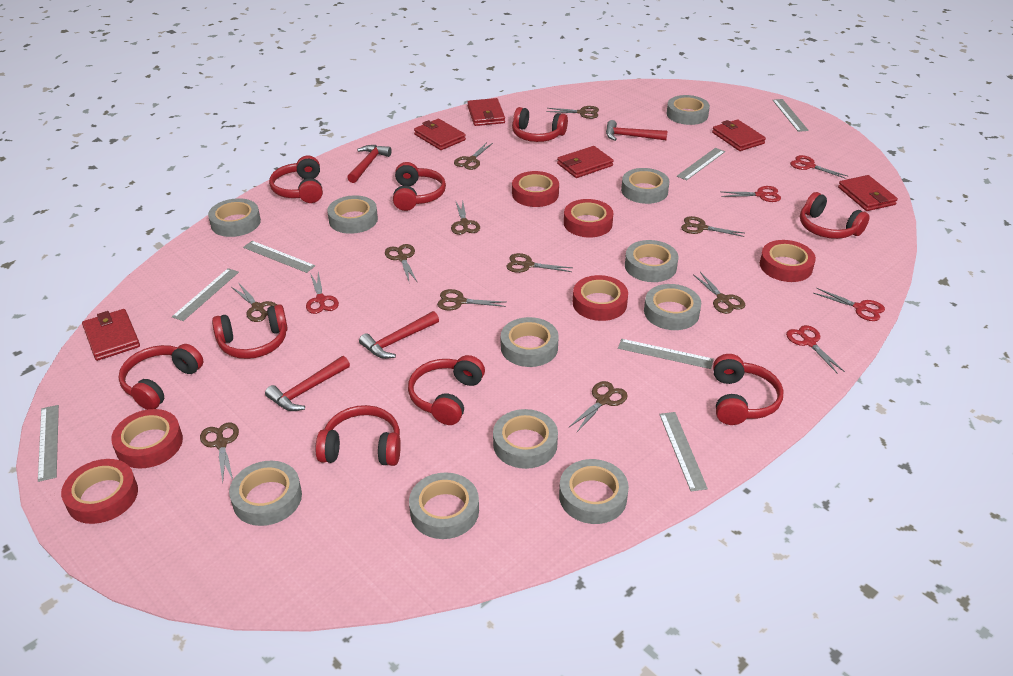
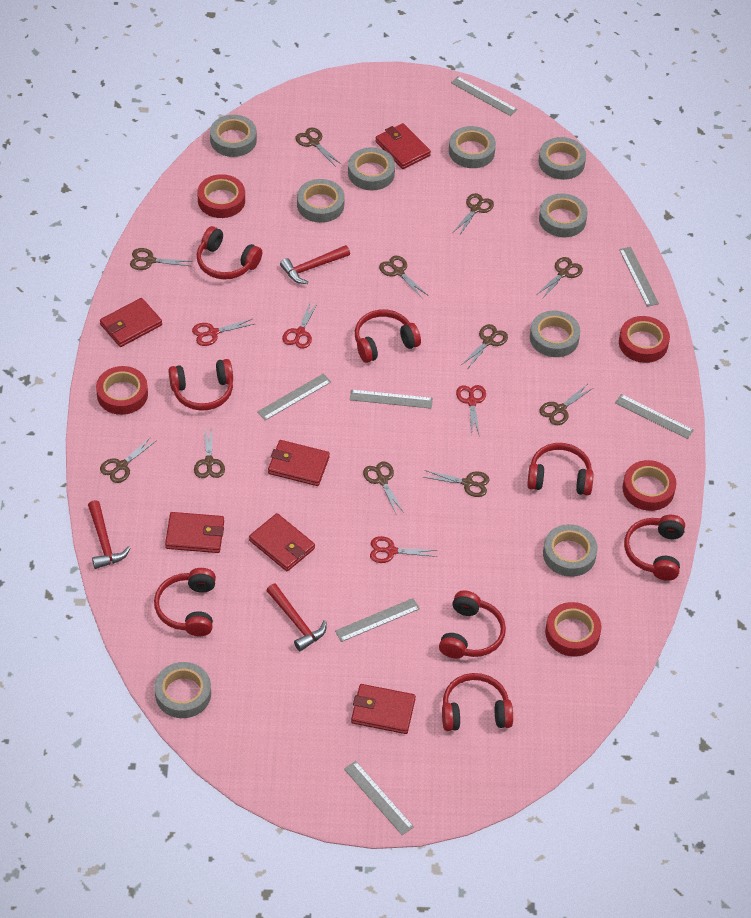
grey tape: [208,198,261,237] [229,461,302,526] [327,195,378,234] [409,472,479,539] [493,409,558,469] [501,317,559,367] [559,459,629,524] [621,168,670,204] [625,240,678,282] [644,284,701,330] [667,95,710,125] = 11 -> [155,662,211,718] [210,115,257,157] [297,179,345,223] [348,147,395,190] [449,126,496,168] [530,311,581,357] [539,137,586,180] [539,194,588,237] [543,524,598,577] = 9
red hammer: [265,356,350,411] [347,145,392,183] [359,311,439,359] [606,120,668,141] = 4 -> [88,500,130,569] [266,583,327,651] [280,245,350,284] = 3
red headphones: [119,344,204,410] [212,304,288,359] [269,156,323,203] [315,405,401,466] [393,162,446,211] [408,355,485,425] [512,107,568,142] [713,354,784,425] [800,192,870,239] = 9 -> [154,568,216,636] [169,359,233,411] [197,226,262,280] [355,309,421,363] [439,590,506,659] [442,673,513,731] [527,443,594,495] [624,515,685,581] = 8
red scissors: [306,272,339,314] [721,186,781,202] [786,325,845,374] [790,155,849,179] [814,288,885,321] = 5 -> [192,319,254,346] [282,300,318,349] [370,536,437,563] [456,385,486,437] = 4
red tape: [61,459,138,524] [111,409,183,468] [512,171,559,207] [564,199,613,237] [573,275,628,321] [760,240,816,282] = 6 -> [96,366,148,415] [197,174,245,218] [545,602,601,657] [619,316,670,363] [622,460,676,511] = 5

